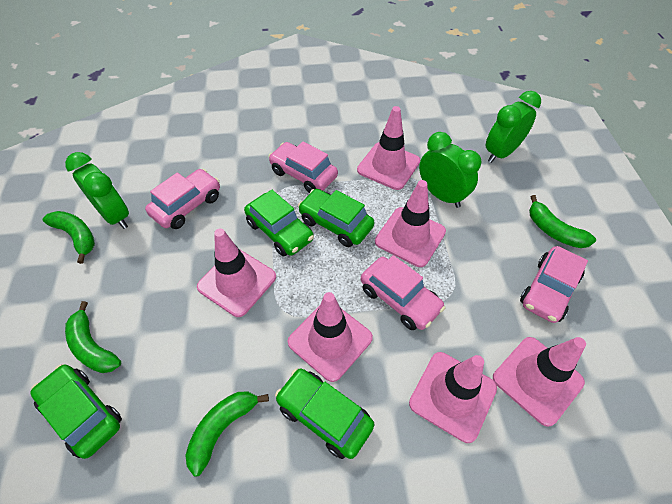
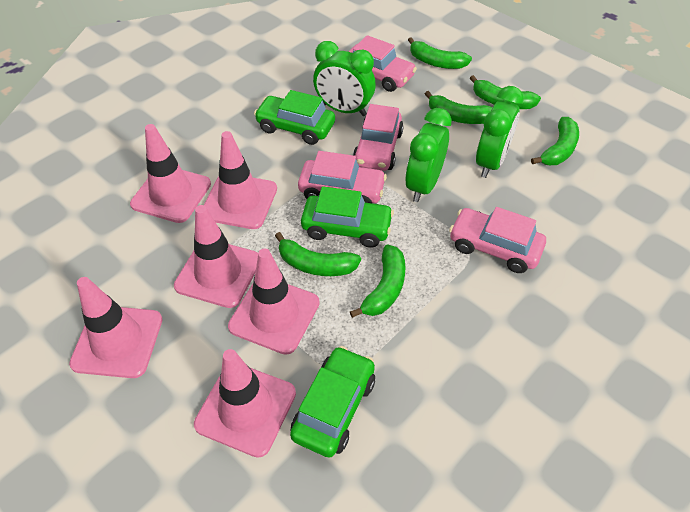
green banana: [43,211,95,264] [65,301,121,373] [185,392,269,477] [529,195,596,248] = 4 -> [275,232,361,276] [350,244,406,318] [408,37,472,69] [425,91,493,124] [470,75,541,109] [531,117,579,165] = 6
green car: [30,364,122,459] [244,190,314,257] [275,368,374,459] [298,189,375,247] = 4 -> [254,90,335,145] [290,346,375,458] [301,186,394,248] = 3

